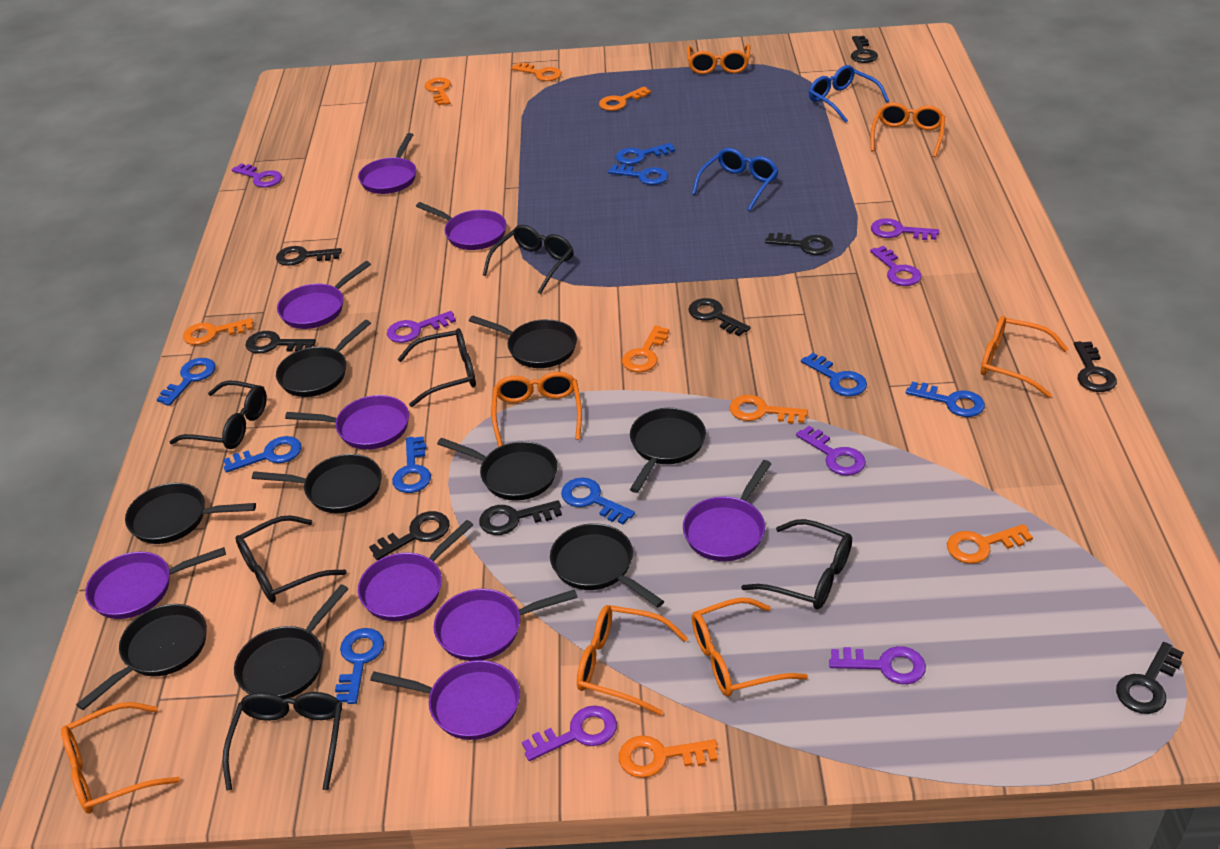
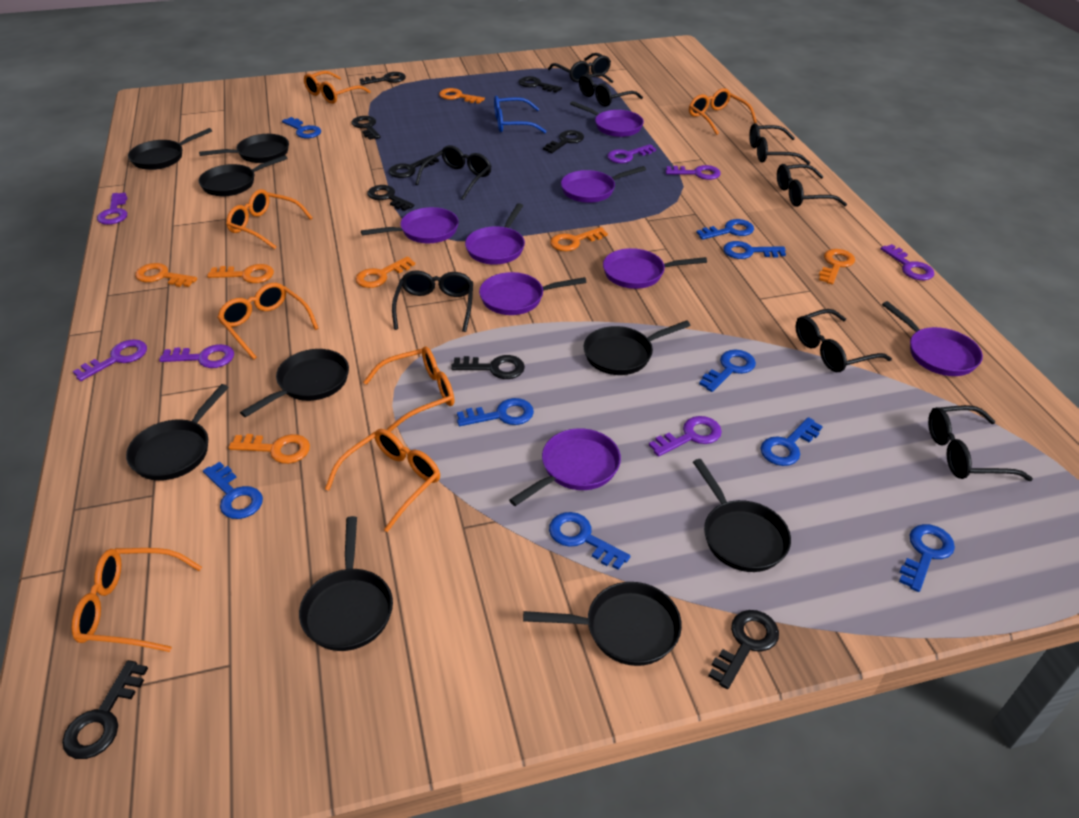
black glasses: [169,381,267,449] [223,692,342,791] [235,515,347,603] [397,328,476,407] [483,225,573,294] [741,519,852,610] = 6 -> [392,271,473,332] [415,145,492,200] [548,53,611,82] [579,73,643,107] [749,123,810,165] [777,164,847,207] [795,309,892,372] [928,405,1033,481] = 8
blue glasses: [692,148,779,211] [809,65,889,123] = 2 -> [494,96,547,133] = 1
orange key: [183,318,253,345] [424,77,451,106] [511,62,562,81] [599,87,651,111] [619,735,718,778] [622,325,669,372] [730,395,808,424] [947,524,1033,564] = 8 -> [135,263,197,287] [207,264,274,283] [229,434,310,464] [356,256,415,288] [439,88,485,104] [550,227,608,251] [819,249,855,284] = 7
purple pan: [85,547,226,619] [277,261,371,329] [285,395,409,450] [358,133,416,194] [358,520,473,621] [370,660,520,740] [416,202,506,250] [434,589,578,661] [683,460,771,561] = 9 -> [361,207,459,243] [465,203,525,265] [479,272,586,315] [509,428,621,506] [561,166,646,203] [570,101,644,137] [603,248,707,289] [882,301,983,376] = 8

